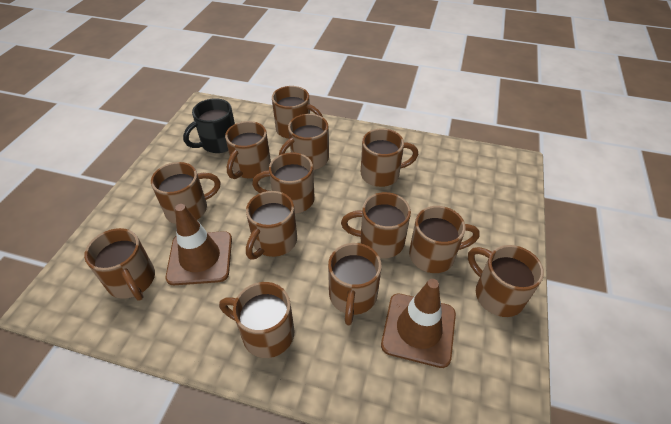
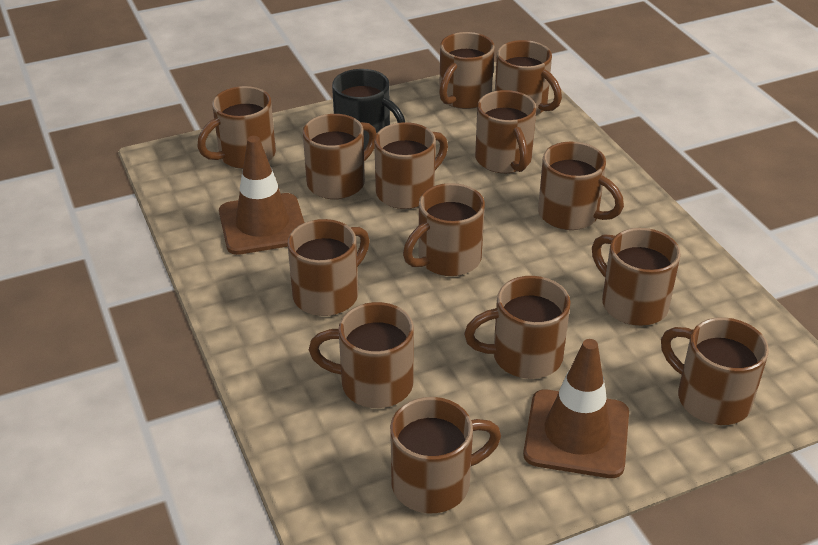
brown mug: [84,228,155,301] [151,162,220,224] [219,282,295,358] [225,121,271,179] [246,191,297,259] [252,152,315,214] [272,86,323,139] [279,114,329,170] [328,243,382,325] [341,192,411,258] [361,128,418,187] [409,206,480,273] [468,245,544,317] = 13 -> [197,86,276,169] [288,219,370,316] [303,114,377,199] [309,302,414,408] [374,122,448,209] [390,397,501,513] [403,183,485,276] [439,32,495,109] [464,276,571,379] [475,90,536,173] [495,40,562,115] [538,142,624,230] [592,228,681,326] [661,317,769,425] = 14

